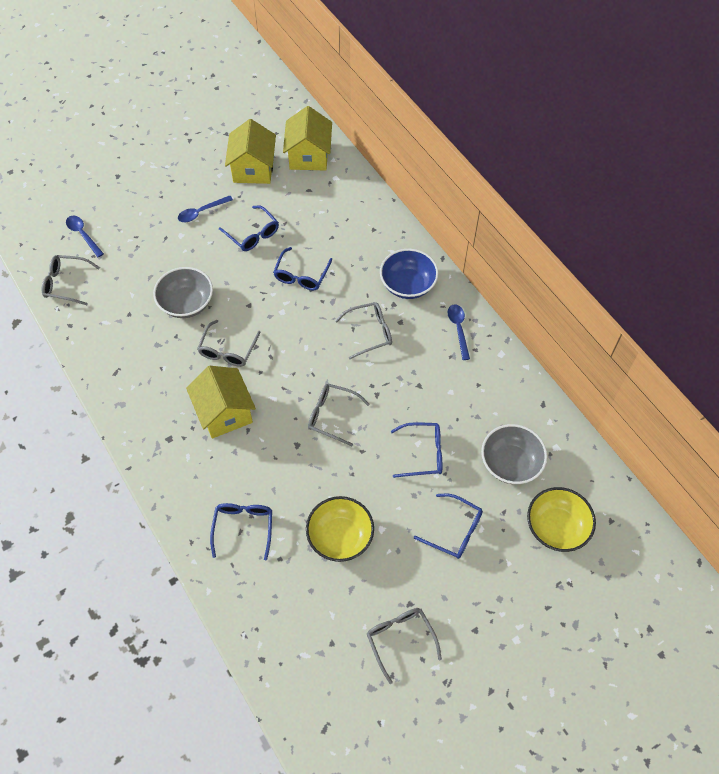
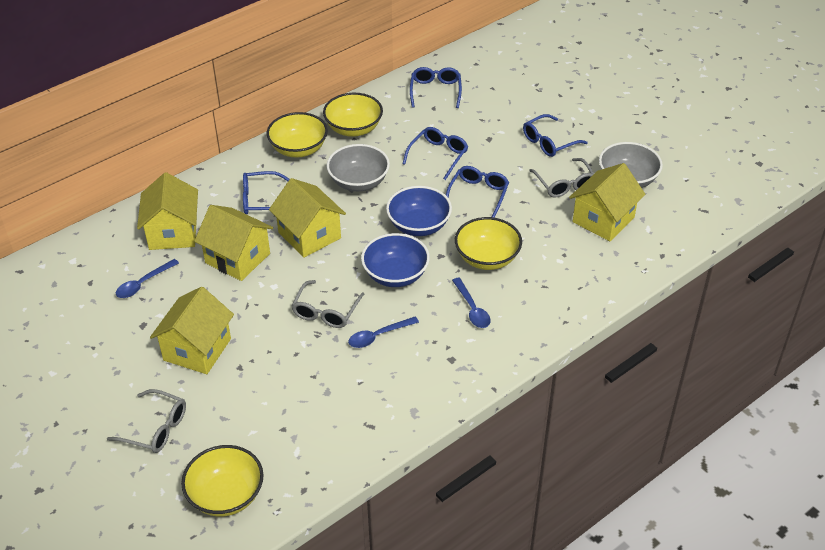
blue bowl: [380,249,438,299] = 1 -> [361,233,430,287] [386,186,452,236] = 2
grey glasses: [42,255,100,305] [197,320,261,367] [308,383,370,446] [335,302,392,359] [367,608,442,684] = 5 -> [107,389,186,453] [292,280,364,328] [529,158,594,198] = 3
yellow bowl: [306,496,374,562] [527,487,596,552] = 2 -> [181,445,264,517] [267,112,328,158] [323,93,383,137] [455,217,522,270] = 4
yellow house: [186,366,256,438] [225,119,276,184] [283,106,332,171] = 3 -> [137,172,198,250] [150,287,234,374] [194,205,273,281] [269,178,346,258] [569,163,645,241] = 5

